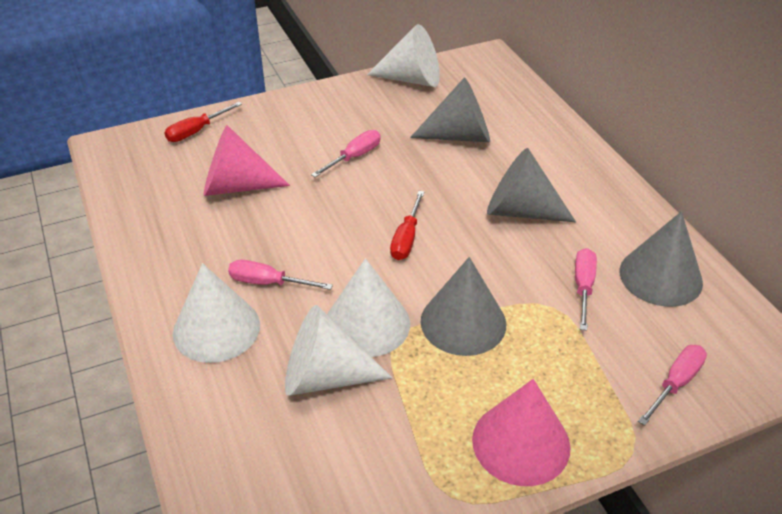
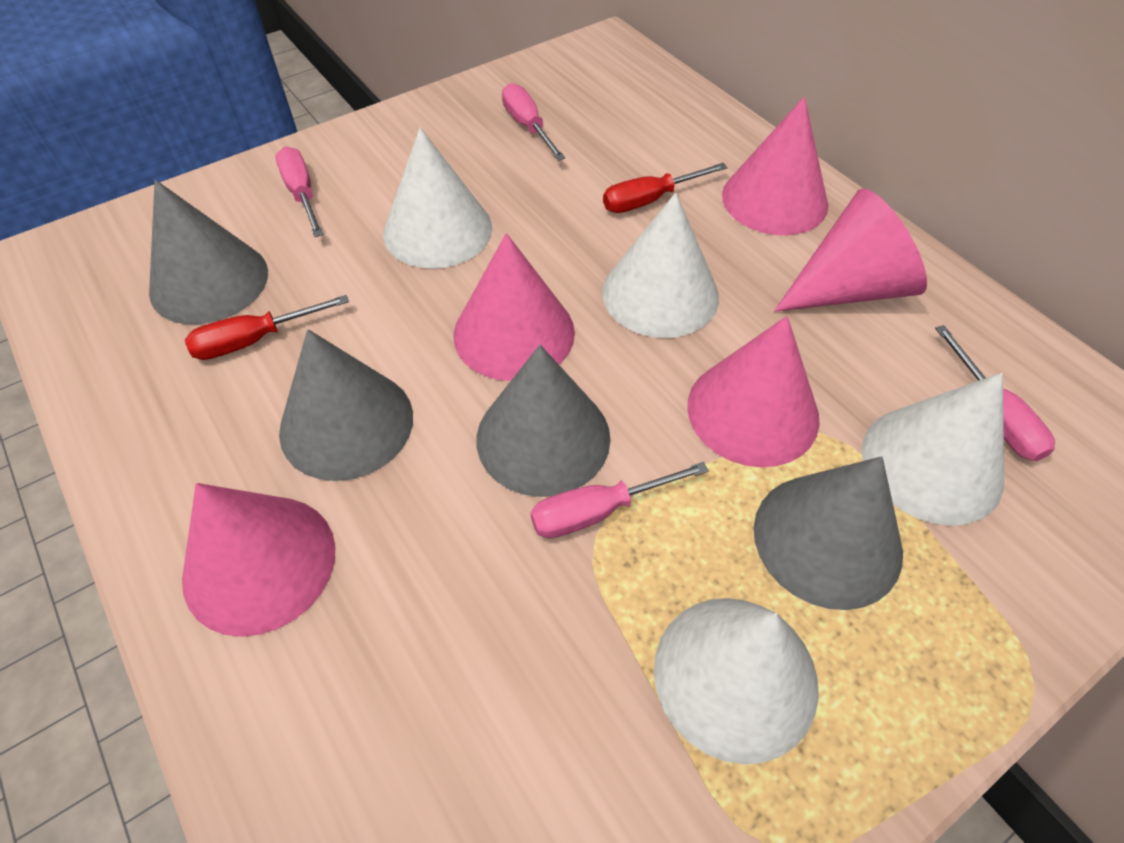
pink cone: [204,125,290,196] [472,379,571,486] = 2 -> [182,483,336,637] [453,233,575,381] [687,316,820,467] [722,97,828,235] [774,188,927,312] = 5

